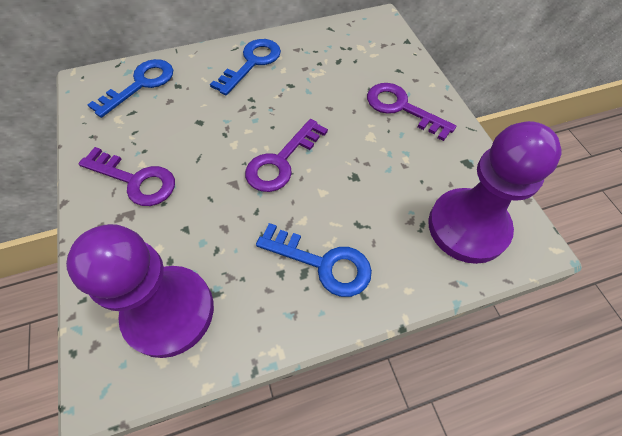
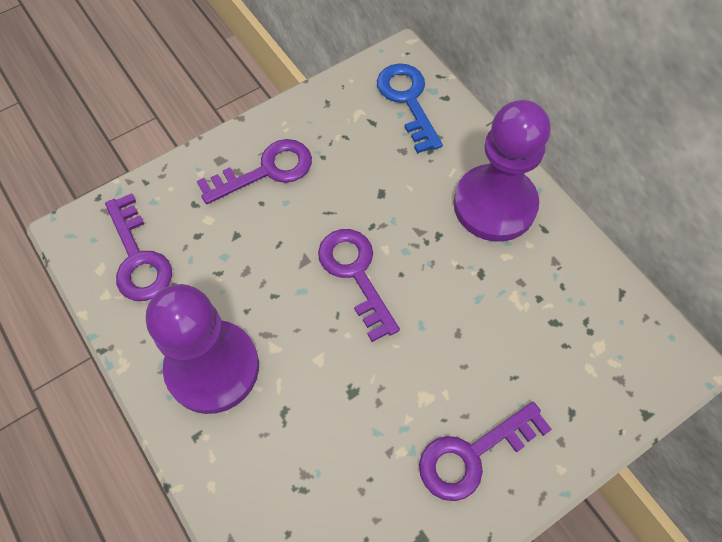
blue key: [87,59,173,118] [210,39,281,95] [256,223,372,297] = 3 -> [377,63,443,153] = 1
purple key: [78,147,175,206] [245,119,328,192] [367,83,456,141] = 3 -> [105,193,172,301] [197,139,312,204] [318,229,400,342] [419,402,552,501] = 4

